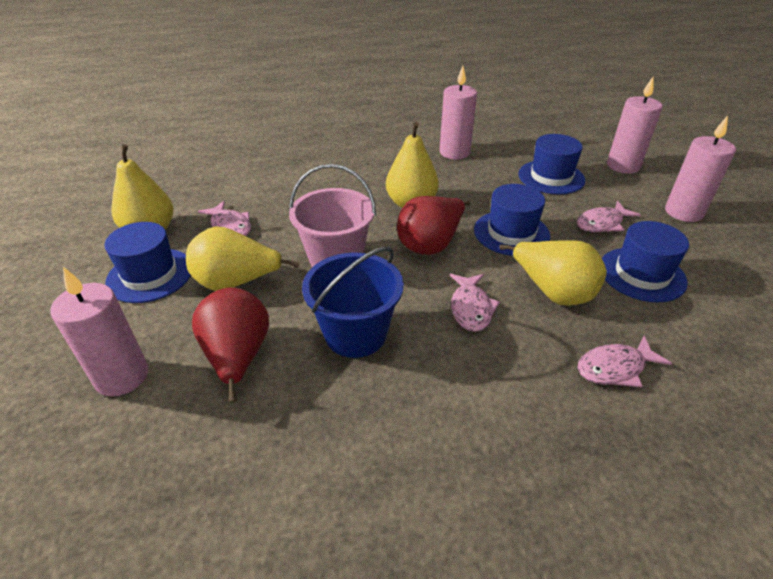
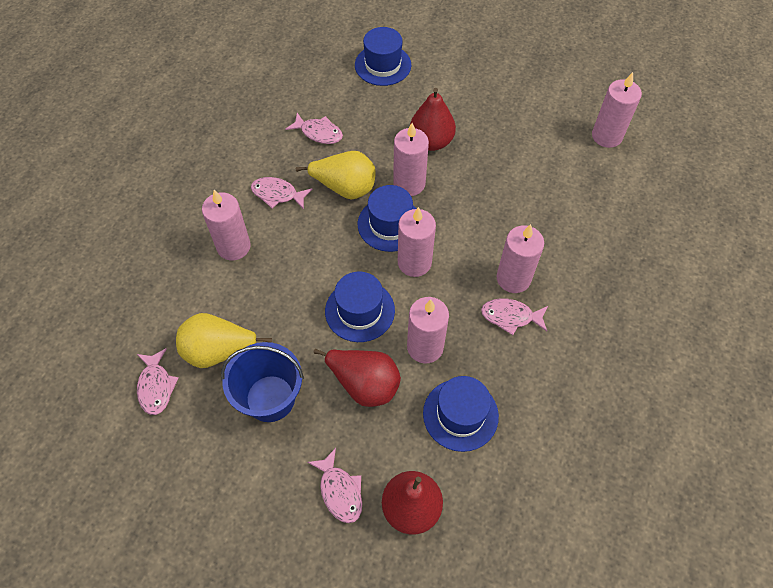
pink bucket: [289,164,376,267] = 1 -> none = 0
pink candle: [50,267,148,396] [439,66,477,159] [607,77,663,174] [665,116,736,222] = 4 -> [202,190,251,260] [393,123,429,196] [398,207,436,277] [407,297,449,363] [497,224,544,293] [592,72,642,148] = 6
pink fish: [198,201,251,236] [450,274,500,332] [577,201,641,232] [578,336,672,388] = 4 -> [137,348,179,415] [251,177,312,209] [285,113,343,144] [307,448,362,523] [481,298,548,335] = 5
red pear: [192,288,269,402] [397,196,470,255] = 2 -> [314,349,401,407] [382,471,443,535] [410,88,456,151] = 3
yellow pear: [111,144,173,230] [186,226,300,291] [386,122,439,208] [499,240,607,306] = 4 -> [176,313,272,368] [296,151,376,199] = 2

